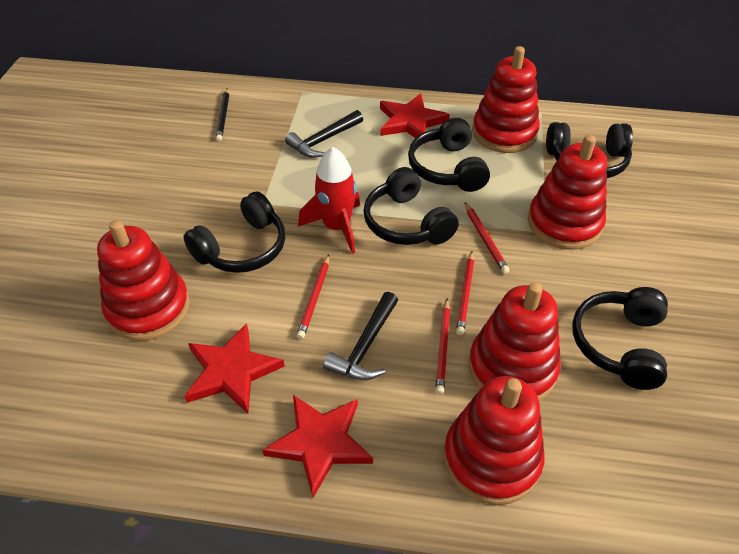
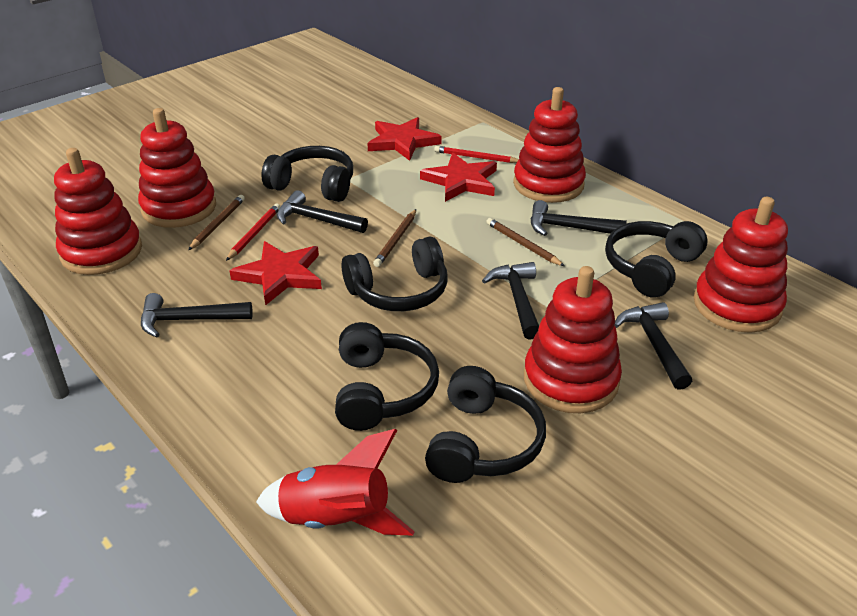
black hammer: [285,110,363,158] [323,292,398,380] = 2 -> [141,293,252,338] [277,190,368,233] [482,262,539,340] [531,200,627,236] [615,302,692,390] = 5
black pencil: [216,88,229,142] = 1 -> none = 0
brown pencil: none = 0 -> [188,195,245,250] [373,209,416,267] [486,218,564,266] = 3
red pencil: [296,254,329,339] [435,299,450,395] [456,251,474,335] [465,202,509,274] = 4 -> [226,204,281,261] [434,146,519,163] = 2

